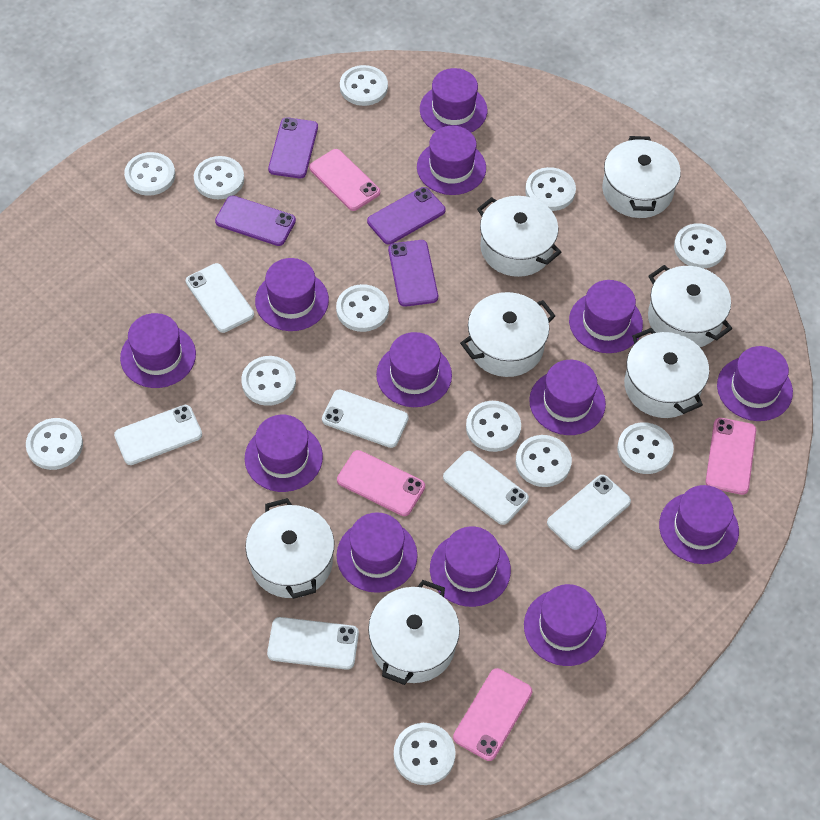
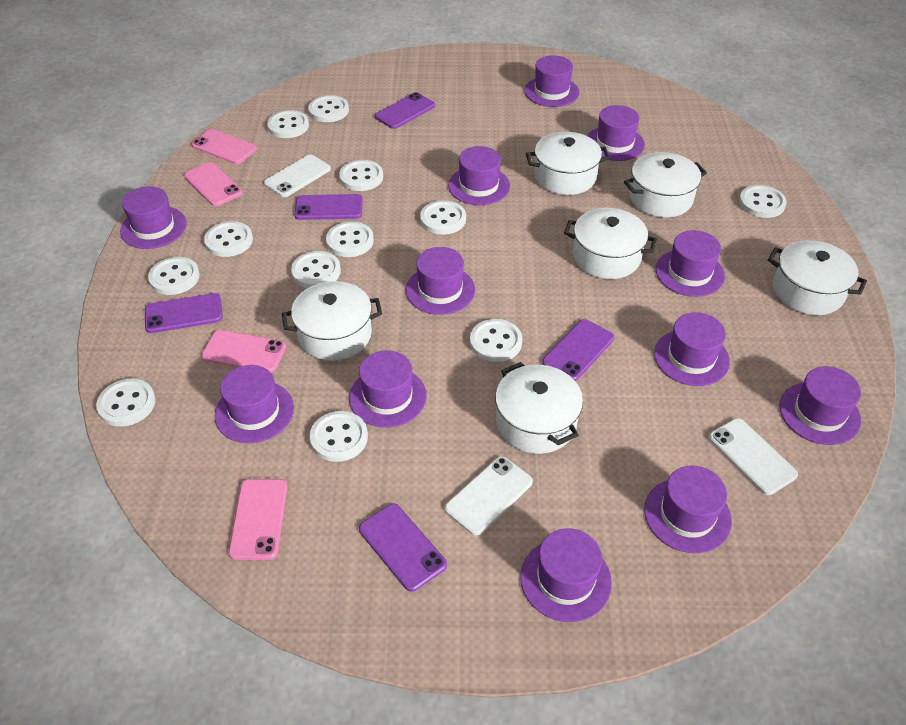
purple hat: [120,313,196,388] [245,415,323,492] [255,258,329,331] [337,512,418,593] [376,332,452,407] [417,126,486,195] [420,68,487,132] [430,526,511,607] [524,584,607,666] [529,360,606,435] [569,280,643,353] [659,485,739,564] [717,346,793,421] = 13 -> [120,186,187,249] [214,365,294,443] [349,350,427,428] [406,247,475,315] [448,146,510,205] [520,528,612,622] [524,55,579,107] [587,105,645,161] [644,466,732,553] [654,312,730,386] [656,230,725,297] [779,366,861,445] = 12
purple phone: [215,195,296,246] [268,117,318,179] [367,187,446,245] [388,240,438,307] = 4 -> [145,293,223,333] [294,194,363,220] [359,504,447,592] [375,92,435,129] [542,319,614,381] = 5
white phone: [114,405,202,465] [186,263,254,333] [267,617,359,670] [322,389,409,448] [443,451,529,525] [547,475,631,550] = 6 -> [264,155,331,197] [445,456,533,535] [708,418,798,495] = 3
white pot: [245,498,334,599] [368,580,460,685] [460,292,555,377] [477,196,561,277] [602,136,681,218] [624,328,709,418] [648,265,732,347] = 7 -> [282,281,382,361] [495,362,583,454] [526,132,610,195] [564,208,657,279] [624,152,707,218] [768,240,867,315] = 6

